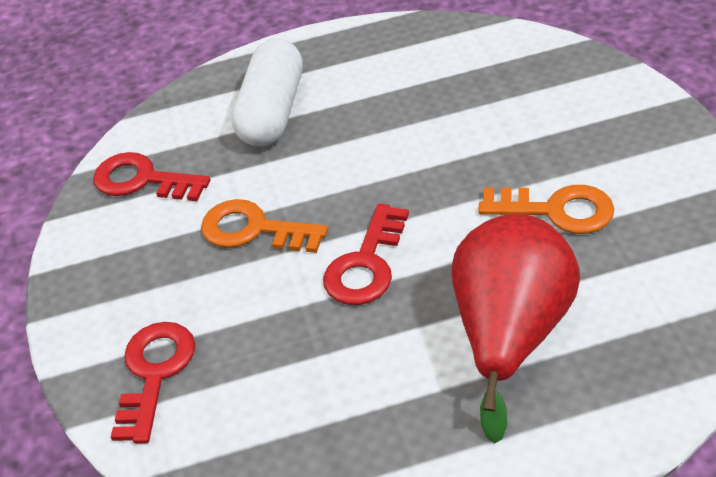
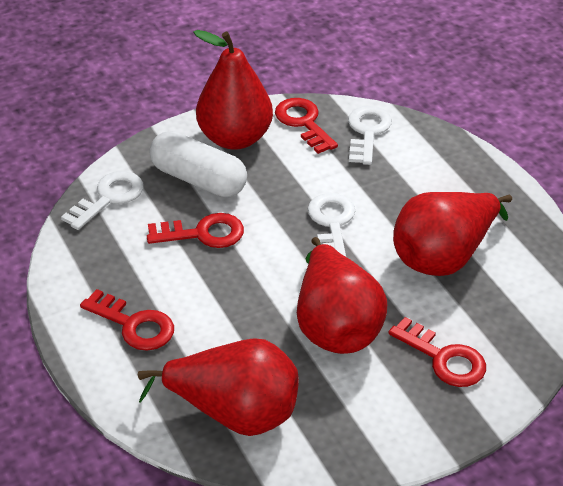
orange key: [201,199,328,253] [478,185,614,234] = 2 -> none = 0
red key: [93,152,211,201] [111,322,195,444] [323,204,409,305] = 3 -> [80,289,174,351] [147,213,244,248] [275,98,338,154] [388,317,486,387] = 4
red pear: [451,214,580,444] = 1 -> [138,338,299,436] [193,30,273,150] [297,237,387,354] [393,192,512,276] = 4
white key: none = 0 -> [61,171,144,230] [308,193,355,257] [348,106,392,165] = 3

